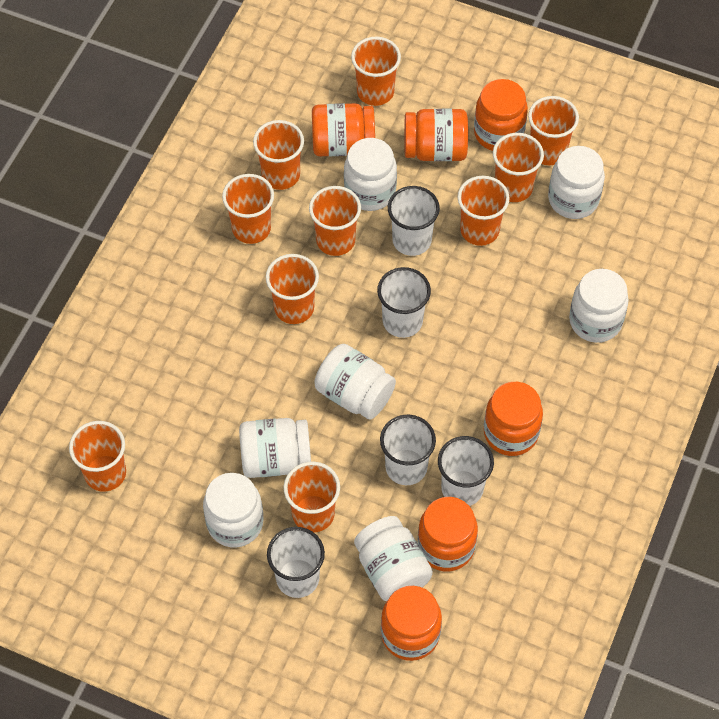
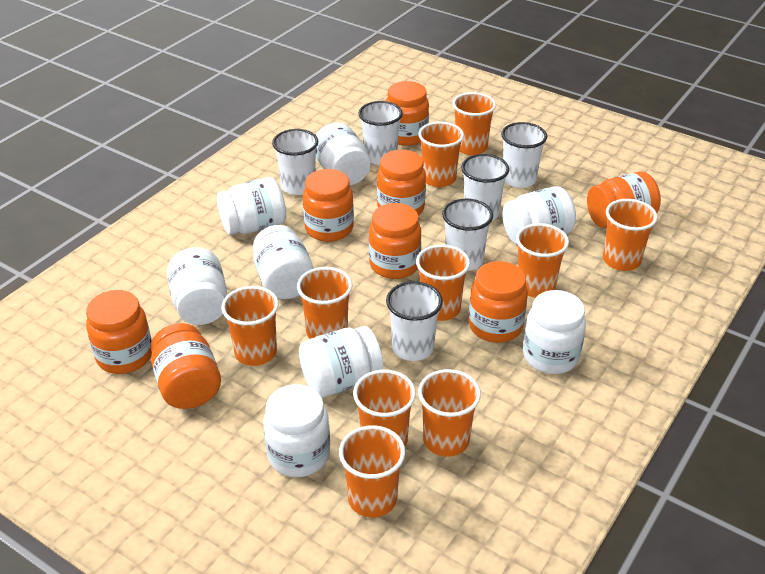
orange jar: [312,103,375,156] [381,586,442,661] [404,109,468,161] [418,497,478,571] [474,79,528,151] [484,382,543,456] = 6 -> [86,290,152,374] [151,323,221,409] [303,169,354,242] [369,203,421,279] [377,150,426,216] [386,81,429,146] [469,261,528,343] [587,172,661,228] = 8
white cup: [267,527,325,598] [377,267,431,338] [380,415,436,485] [388,186,440,256] [438,436,494,506] = 5 -> [272,129,318,195] [358,101,403,165] [386,281,443,361] [442,199,493,271] [461,154,509,221] [501,122,547,188] = 6
white jar: [203,473,263,547] [239,418,311,478] [314,344,396,420] [344,138,397,211] [354,516,433,601] [548,146,605,219] [569,269,629,343] = 7 -> [167,247,227,325] [217,177,286,235] [253,225,314,299] [263,384,330,477] [299,326,383,398] [316,123,370,185] [502,186,576,244] [523,290,586,374] = 8

